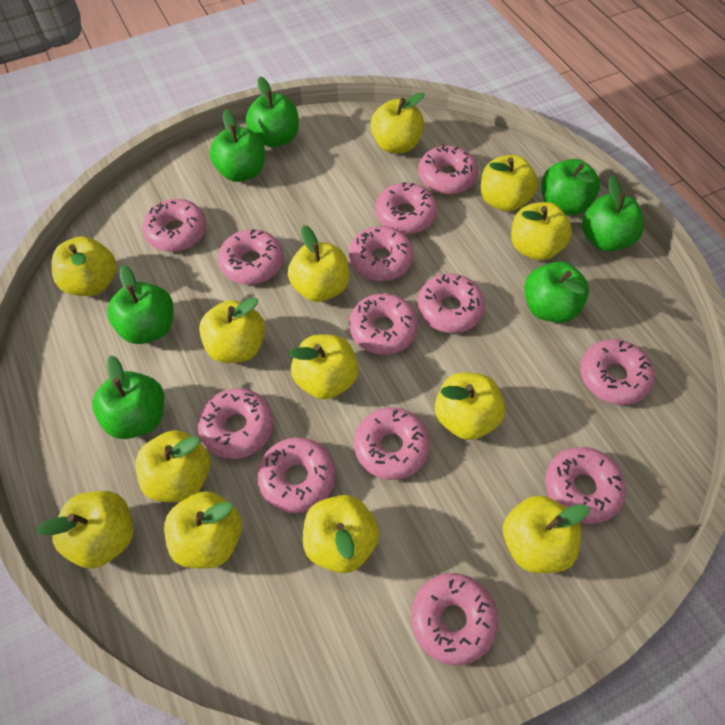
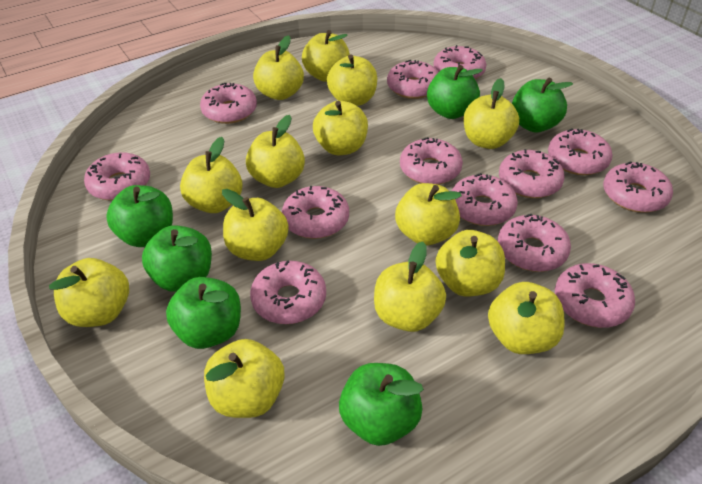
green apple: [92,355,164,439] [107,265,173,344] [210,109,265,182] [246,77,299,147] [524,261,589,323] [541,159,600,216] [582,176,644,252] = 7 -> [106,185,173,247] [142,225,212,292] [166,277,241,349] [339,363,424,446] [427,65,483,119] [512,77,573,133] = 6
yellow apple: [36,491,134,568] [52,236,117,296] [136,430,210,502] [164,491,242,568] [199,297,265,363] [288,225,349,302] [289,334,358,400] [303,495,379,573] [370,92,425,153] [435,372,505,440] [481,155,538,212] [503,495,590,573] [511,202,572,261] = 13 -> [49,258,129,327] [180,137,242,213] [204,339,285,418] [222,189,289,261] [246,115,305,188] [253,35,304,100] [302,30,350,82] [313,101,368,155] [327,54,377,106] [374,242,446,332] [395,183,462,246] [436,230,505,297] [464,78,519,149] [488,282,565,354] = 14

